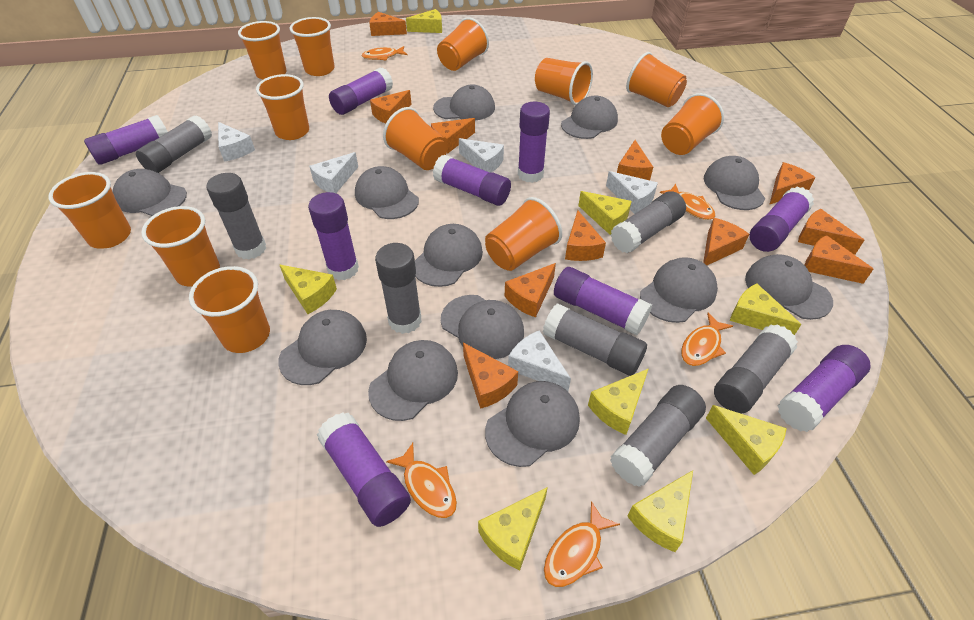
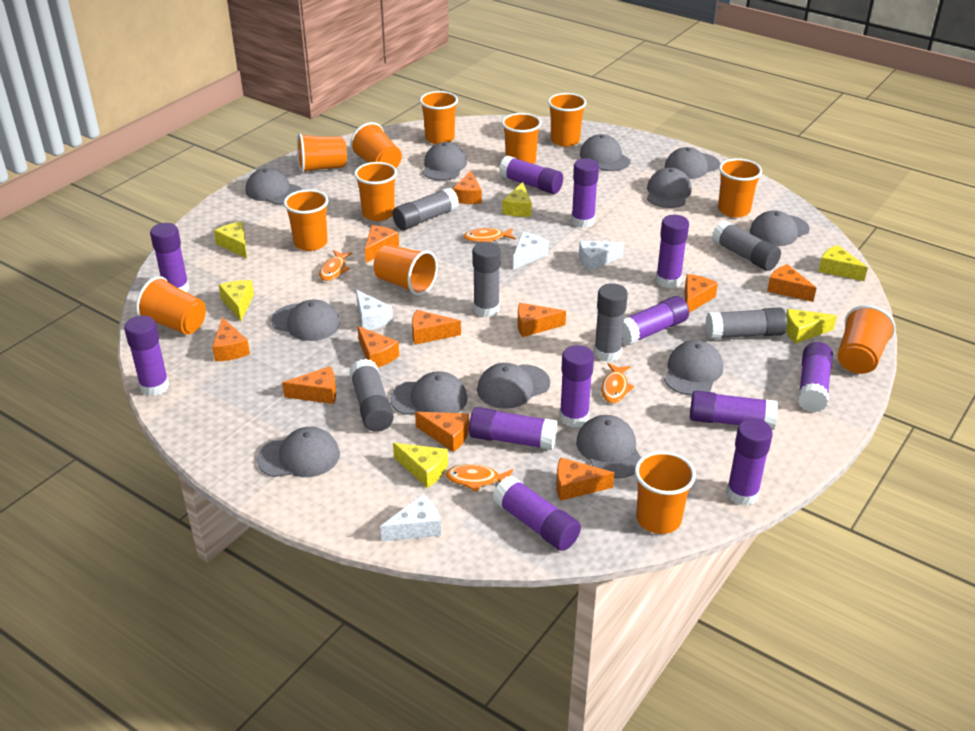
grey glue stick: [136,115,212,173] [206,173,266,260] [375,243,422,334] [543,304,647,376] [610,385,706,487] [611,191,686,253] [714,324,798,414] = 7 -> [349,359,394,432] [393,187,459,230] [472,242,501,317] [594,283,628,362] [706,307,787,339] [712,220,781,271] = 6
orange fish: [362,46,407,60] [386,443,457,518] [544,501,620,587] [660,184,715,220] [681,313,733,366] = 5 -> [319,250,352,281] [445,464,513,492] [463,228,516,242] [601,363,634,403] = 4
purple glue stick: [84,115,168,165] [308,192,359,280] [317,412,411,527] [329,68,393,115] [433,155,511,206] [518,102,550,183] [554,267,652,335] [749,187,814,252] [778,345,870,432] = 9 -> [124,316,169,396] [150,223,189,292] [469,407,557,450] [493,476,581,551] [499,156,563,194] [560,345,594,428] [571,158,599,228] [622,296,689,346] [656,215,689,288] [690,390,778,430] [726,419,773,506] [798,342,833,413] = 12
white cheese: [218,122,255,162] [309,152,358,193] [459,138,504,173] [508,330,571,391] [606,171,658,214] = 5 -> [356,290,393,330] [380,494,441,541] [513,232,549,270] [579,241,624,271] = 4
yellow cheese: [280,265,337,314] [406,9,442,33] [478,487,548,571] [578,191,632,235] [588,368,649,435] [627,470,693,552] [706,405,787,475] [730,283,801,335] = 8 -> [214,222,247,258] [219,280,254,321] [393,443,448,488] [502,182,532,217] [786,309,837,343] [818,245,868,281] = 6

